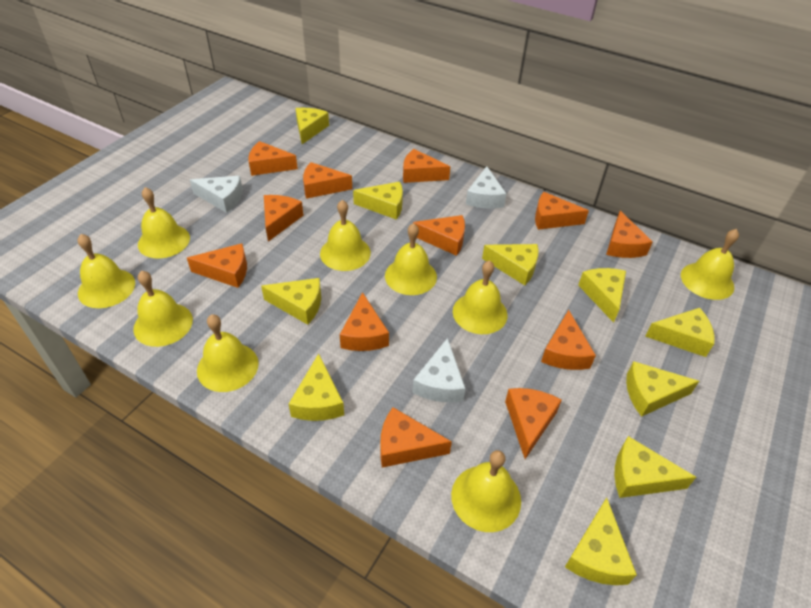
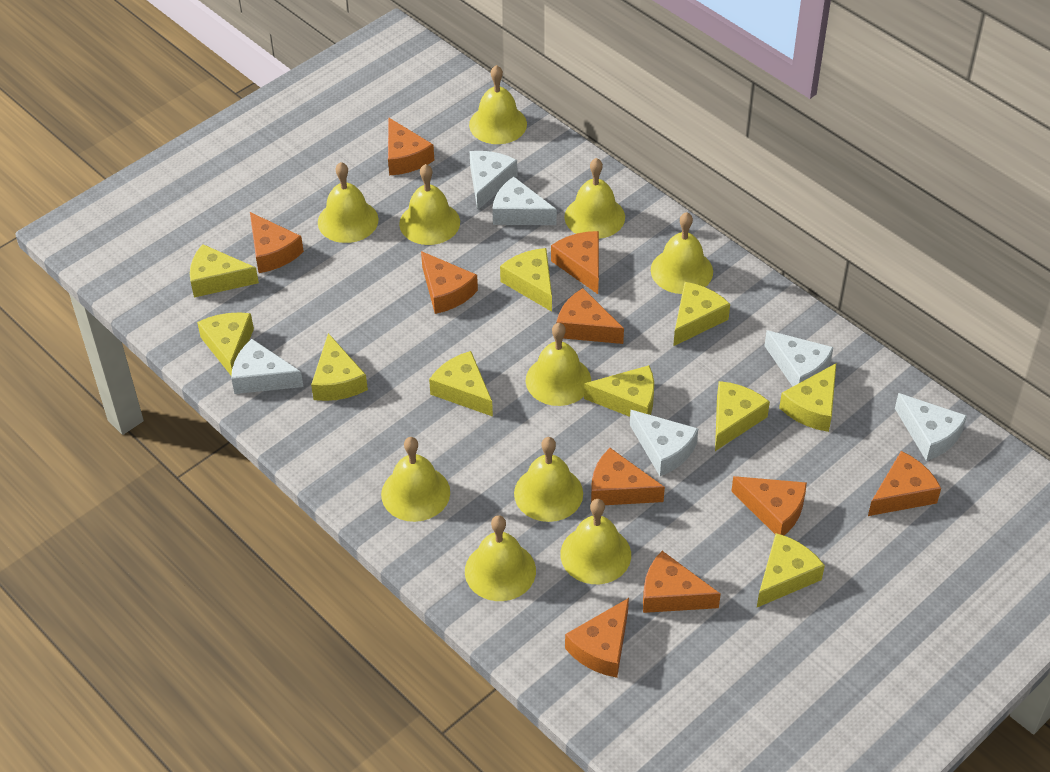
orange cheese: [187,243,247,288] [248,141,298,176] [264,195,304,242] [303,162,352,199] [340,292,389,351] [380,407,452,468] [403,149,450,183] [413,215,465,256] [505,388,562,459] [535,192,589,230] [541,310,596,370] [606,211,653,258] = 12 -> [250,212,304,273] [388,117,434,175] [421,251,478,314] [551,231,599,294] [556,288,624,344] [565,598,629,678] [591,448,665,505] [643,551,721,613] [731,476,807,535] [868,451,941,516] = 10
white cheese: [190,176,243,213] [413,338,466,403] [466,166,506,209] = 3 -> [231,339,303,394] [470,151,518,210] [492,177,557,225] [630,410,698,476] [764,330,833,387] [895,393,967,461] = 6
yellow bell: [78,234,135,308] [133,270,193,347] [138,187,190,259] [197,314,259,392] [320,200,371,271] [385,223,437,295] [451,450,521,532] [453,260,508,334] [681,229,739,300] = 9 -> [318,162,379,243] [381,437,450,522] [399,164,460,245] [465,515,536,601] [469,65,527,144] [514,437,583,522] [526,323,591,406] [560,499,631,584] [564,158,625,239] [651,212,713,294] = 10

